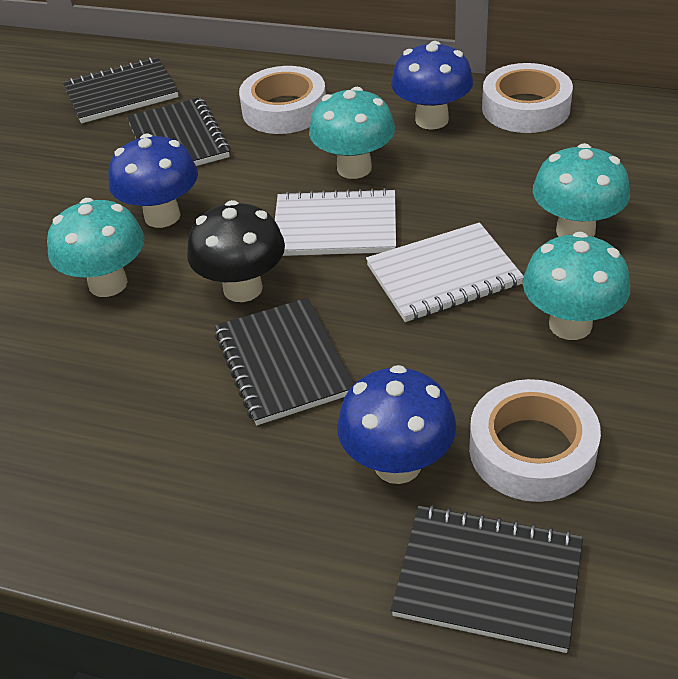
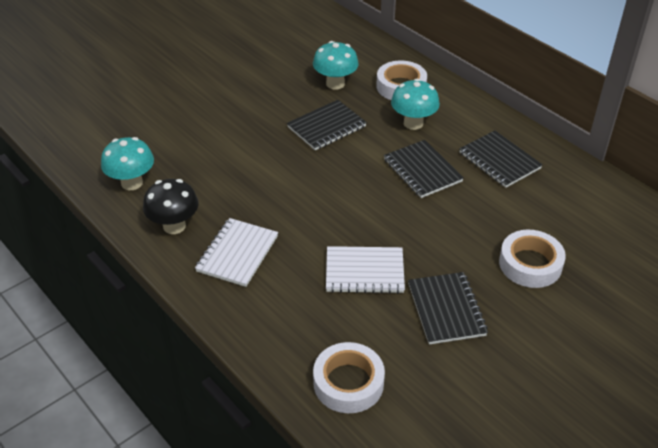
blue mushroom: [109,134,198,228] [337,365,456,484] [391,41,473,130] = 3 -> none = 0
turquoise mushroom: [47,198,144,297] [309,87,395,179] [523,232,630,340] [533,143,630,237] = 4 -> [101,137,154,190] [313,41,359,89] [391,79,440,130] = 3

